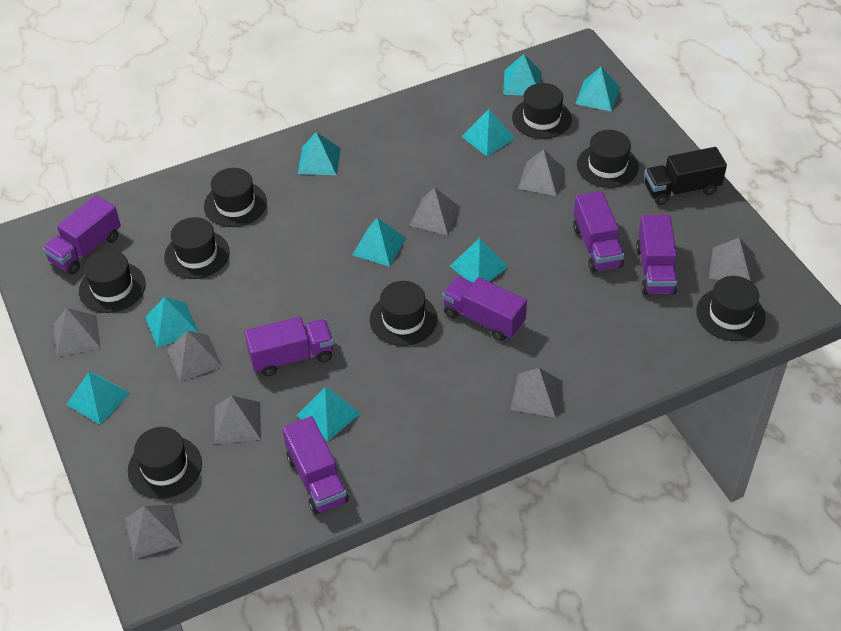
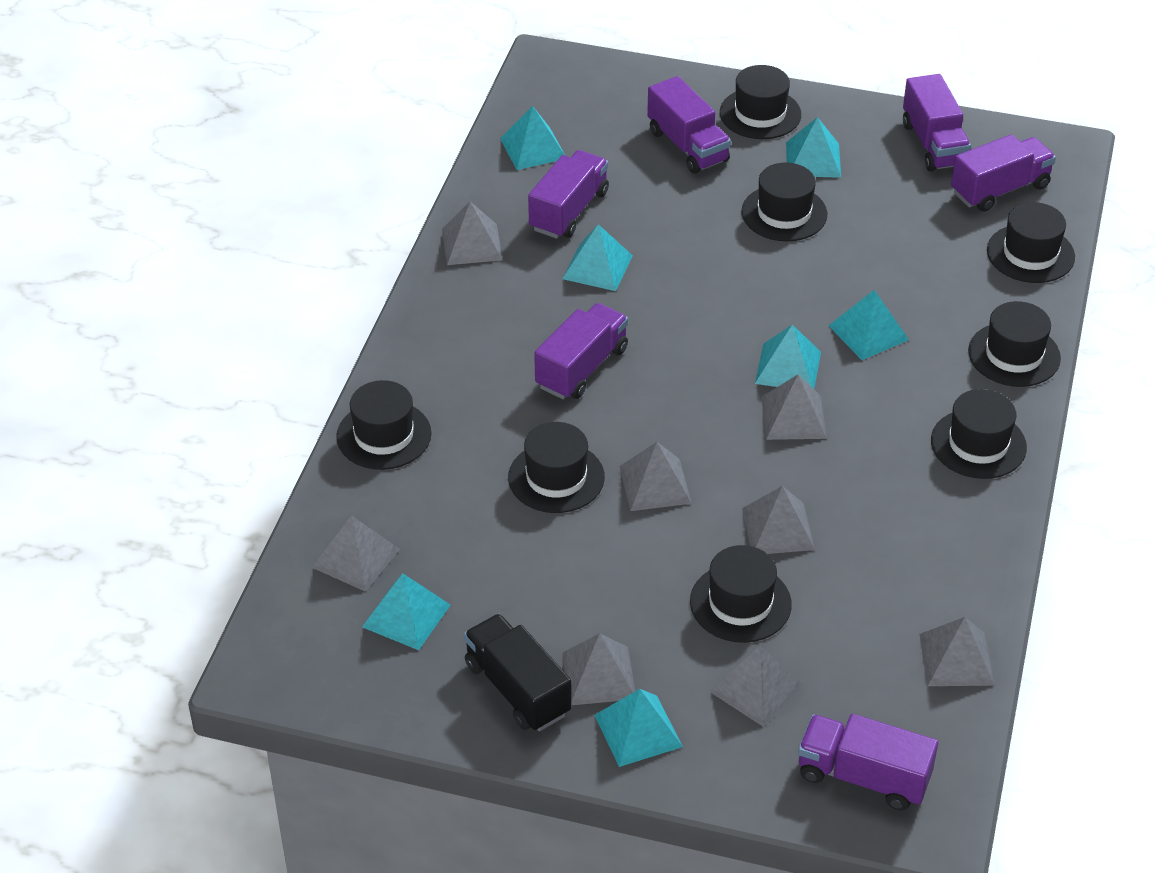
turquoise pyramid: [66,372,130,425] [145,297,199,348] [296,387,361,441] [298,132,341,175] [352,218,406,267] [450,238,508,283] [461,109,515,156] [503,54,541,96] [575,67,620,112] = 9 -> [362,573,450,650] [500,106,565,170] [562,224,633,291] [595,689,683,767] [755,325,821,389] [786,117,841,178] [828,290,909,360] = 7

